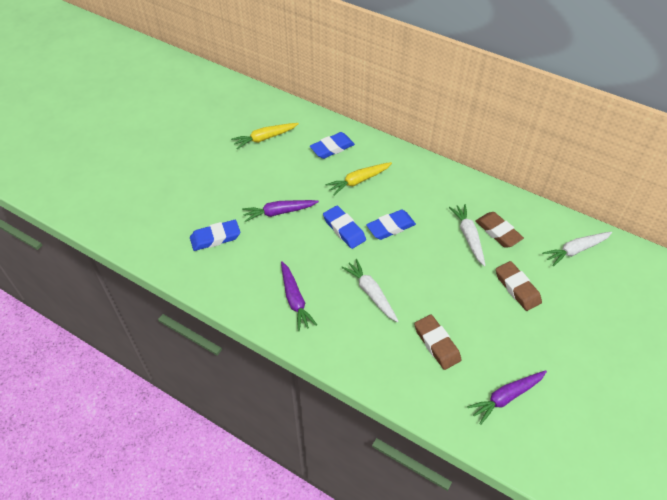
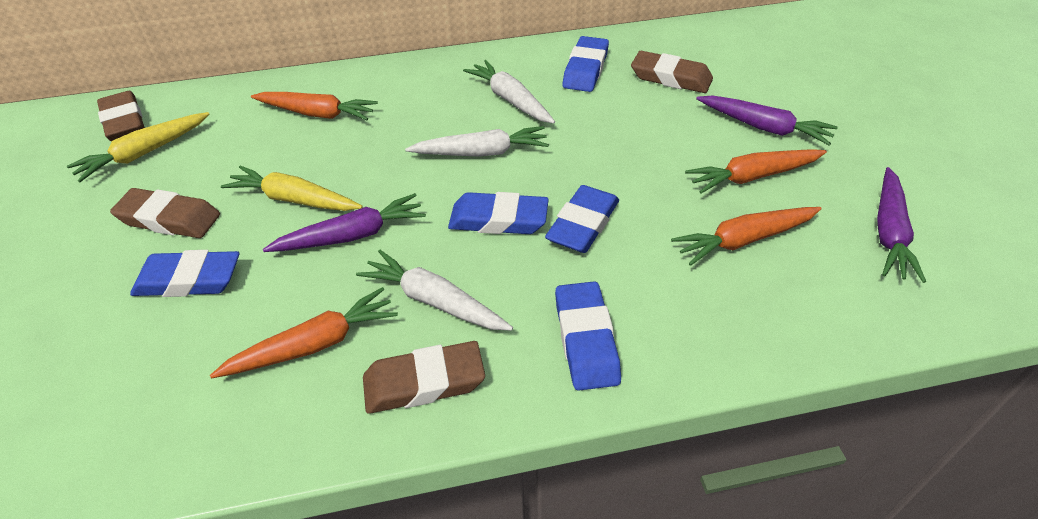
blue eraser: [190,220,240,251] [310,132,355,159] [323,206,366,249] [366,210,416,240] = 4 -> [130,250,240,297] [448,192,549,234] [545,185,619,253] [555,281,621,391] [562,36,609,92] = 5
brown eraser: [414,315,461,370] [475,212,524,248] [496,261,542,311] = 3 -> [97,91,145,141] [110,188,220,238] [363,341,485,414] [631,51,713,93] = 4
orange carrot: none = 0 -> [210,287,398,378] [251,92,378,120] [671,207,821,266] [685,149,827,193] = 4

